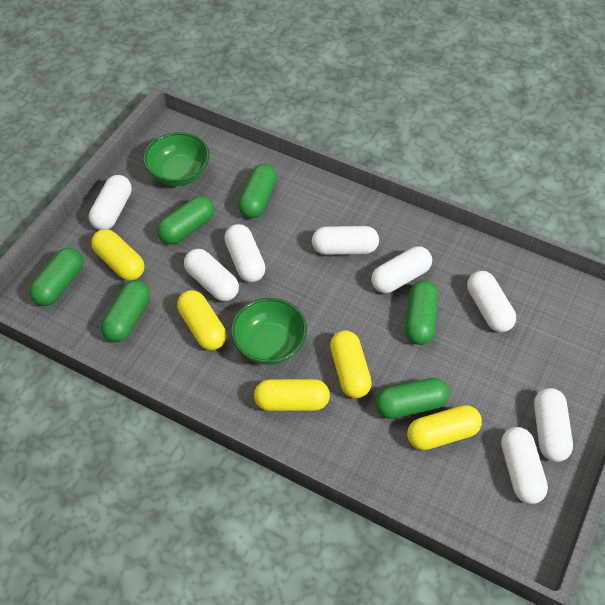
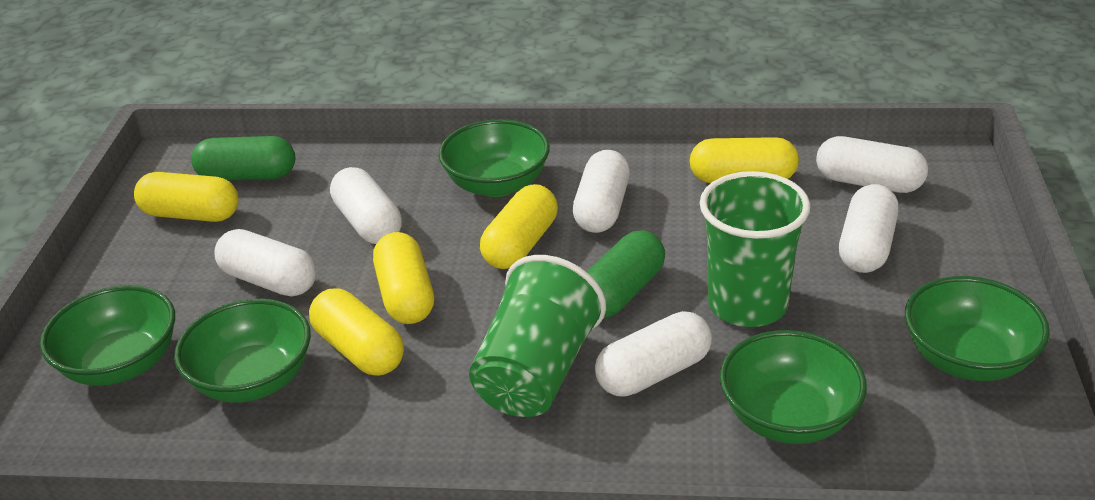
green bowl: [143,132,210,186] [231,298,307,365] = 2 -> [40,285,175,386] [174,299,311,403] [439,119,550,197] [720,330,867,444] [905,276,1050,381] = 5
green capsule: [29,248,83,306] [101,280,150,342] [157,196,214,245] [238,164,277,218] [375,378,449,419] [405,281,438,345] = 6 -> [191,136,295,181] [587,230,665,318] = 2
green cup: none = 0 -> [469,255,606,417] [700,171,810,327] = 2
white capsule: [89,175,132,230] [184,249,239,301] [224,224,266,282] [312,226,379,255] [371,246,432,293] [467,271,516,332] [501,427,548,504] [534,388,573,462] = 8 -> [214,229,317,297] [330,167,402,244] [572,150,630,233] [595,311,712,397] [816,136,928,193] [839,184,899,273] = 6

